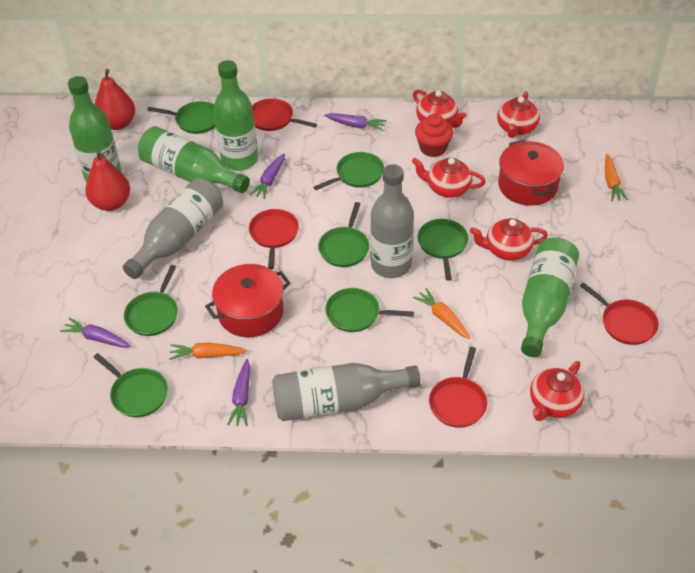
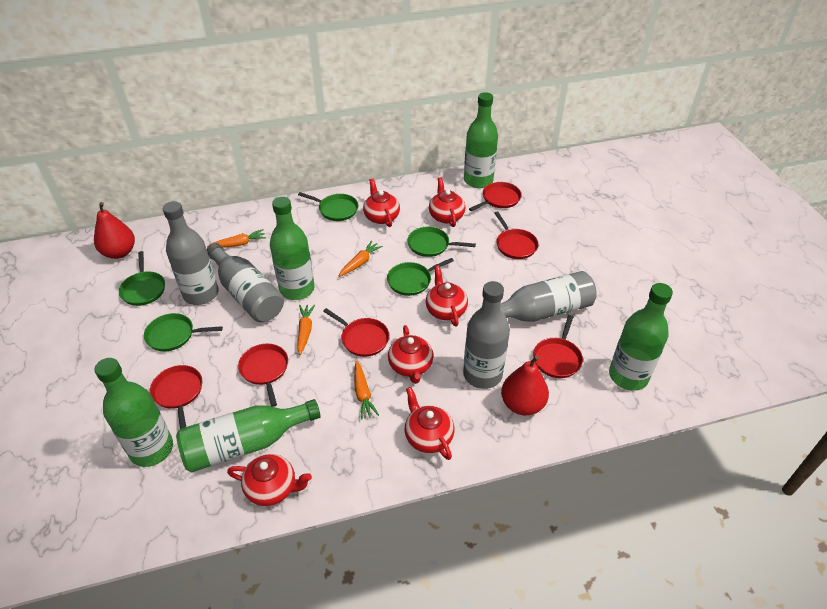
green bottle: [68,76,122,182] [138,126,250,193] [213,60,258,171] [521,237,579,357] = 4 -> [94,358,173,467] [176,399,321,473] [270,197,315,300] [464,92,498,188] [609,283,673,391] = 5
green pan: [93,353,168,417] [124,265,178,336] [147,101,216,134] [314,152,384,190] [318,202,369,267] [325,288,414,332] [418,219,469,281] = 7 -> [119,251,165,306] [144,313,223,352] [298,192,358,221] [387,258,454,296] [407,227,476,257] = 5
grey bottle: [123,178,223,279] [272,363,421,421] [370,164,414,278] = 3 -> [163,201,219,305] [207,243,284,322] [463,281,510,389] [480,271,597,322] = 4
orange carrot: [169,343,247,360] [413,288,470,339] [605,154,628,201] = 3 -> [207,229,266,248] [297,305,315,355] [339,241,383,277] [354,361,379,419] = 4
purple carrot: [60,318,131,348] [227,359,250,426] [249,153,285,199] [324,113,387,131] = 4 -> none = 0
red cupcake: [415,113,453,157] = 1 -> none = 0
red pan: [249,209,299,269] [252,98,317,131] [429,347,488,428] [580,282,659,345] = 4 -> [150,365,202,429] [238,344,288,407] [323,308,389,357] [469,182,522,211] [494,211,539,259] [533,315,583,378] = 6
red pot: [205,264,290,337] [498,140,564,206] = 2 -> none = 0
red teapot: [412,158,486,198] [413,89,467,128] [470,218,548,261] [497,91,540,138] [530,361,585,421] = 5 -> [227,454,312,506] [363,178,400,227] [388,325,433,384] [404,387,454,460] [426,266,468,326] [429,177,466,227] = 6

